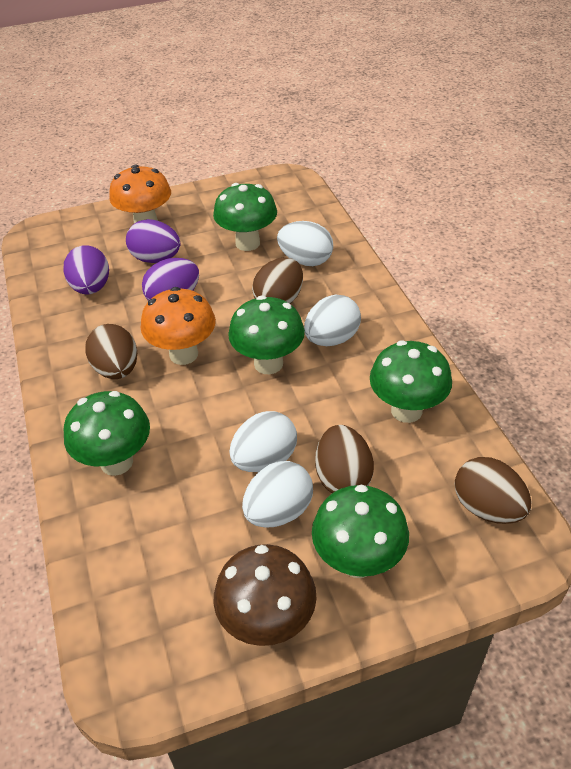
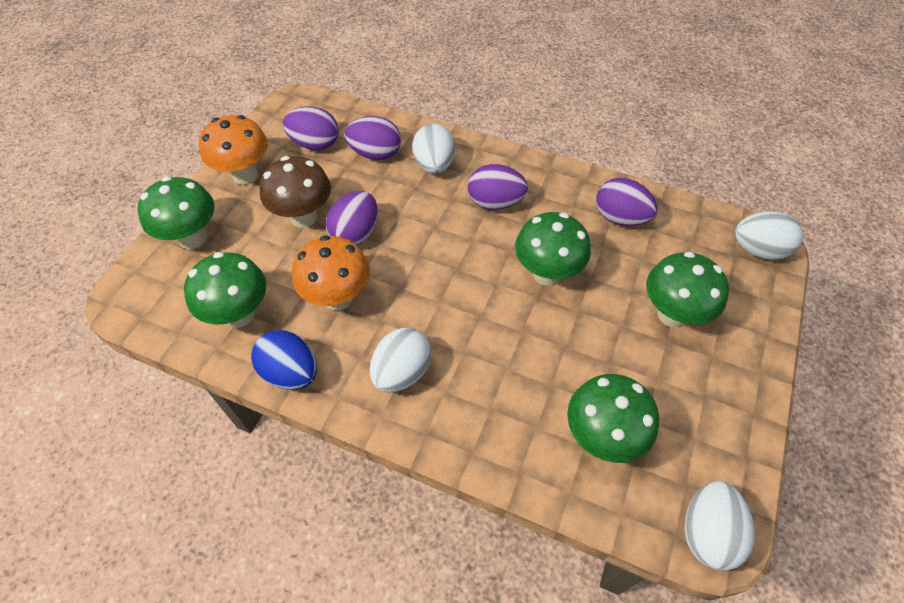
blue egg: none = 0 -> [251,330,317,389] = 1
brown egg: [85,324,137,379] [252,258,303,304] [315,425,374,493] [455,457,531,524] = 4 -> none = 0
purple egg: [63,245,109,295] [126,219,180,263] [142,258,199,301] = 3 -> [283,106,339,150] [326,191,378,245] [345,116,401,160] [468,164,528,210] [596,178,657,226] = 5

